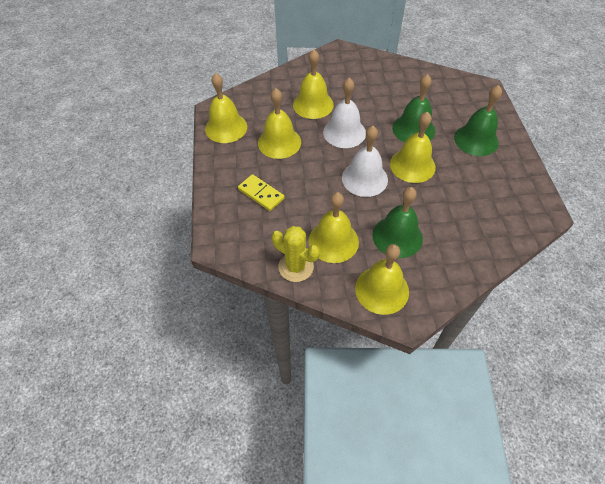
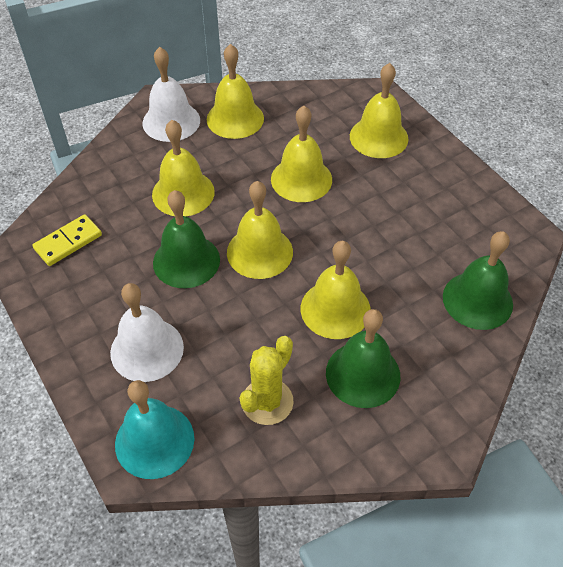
turquoise bell: none = 0 -> [115,380,194,479] = 1

